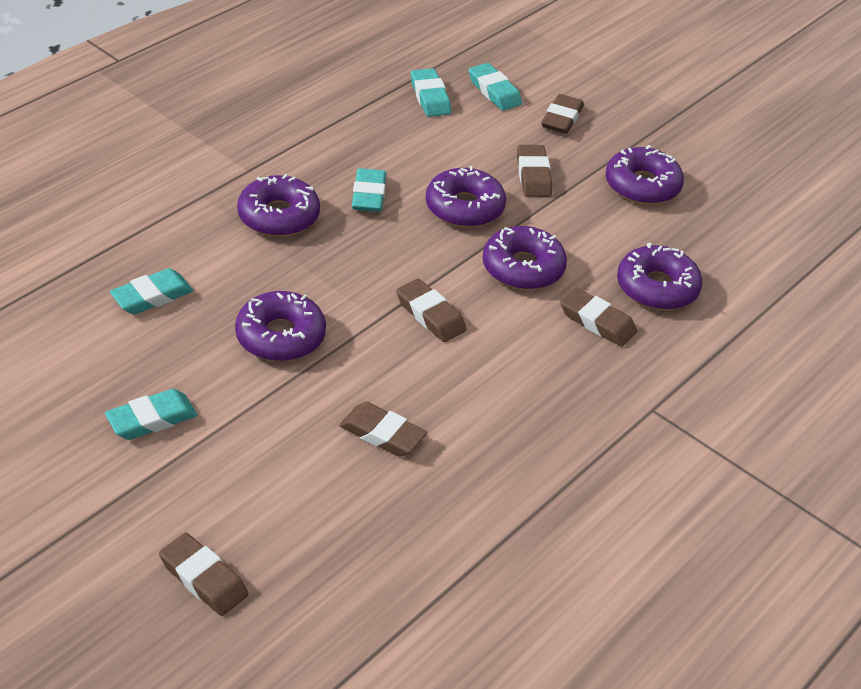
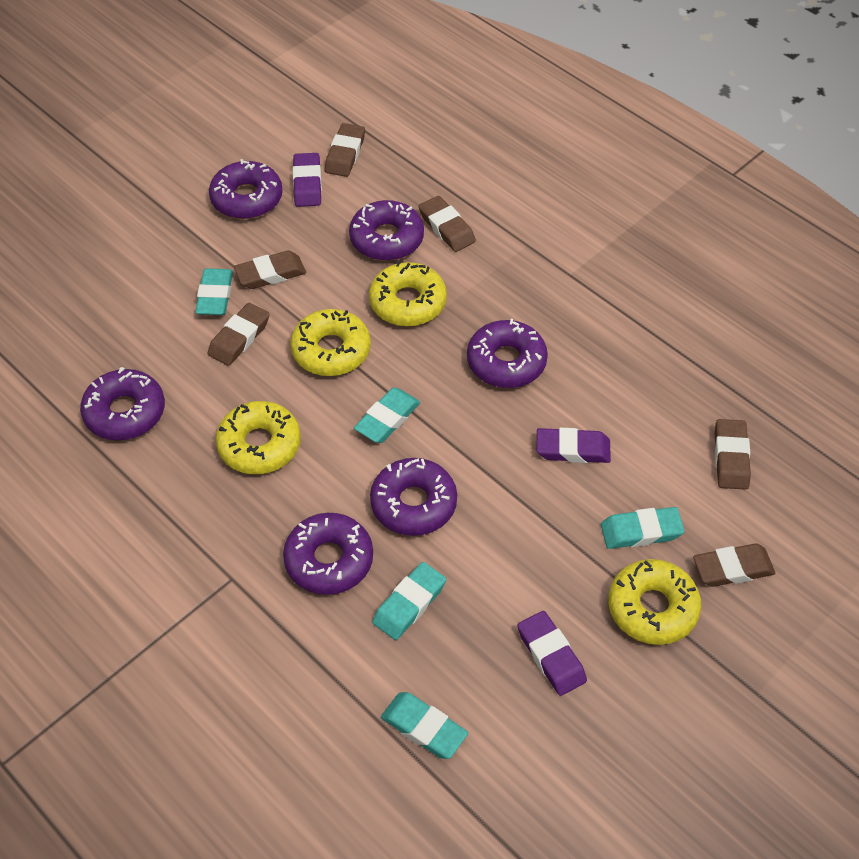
purple eraser: none = 0 -> [293,153,322,207] [517,611,587,696] [537,427,611,463] = 3
yellow donut: none = 0 -> [216,401,301,474] [290,309,371,376] [369,261,447,327] [608,559,701,645] = 4

